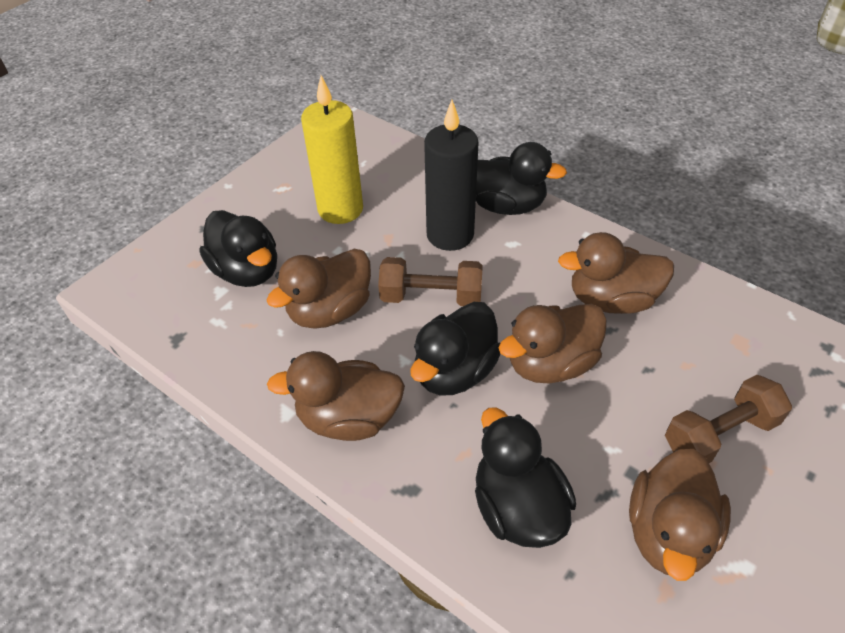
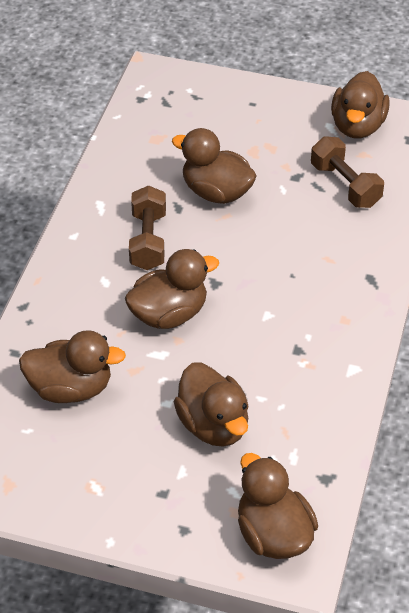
black candle: [424,100,478,251] = 1 -> none = 0
black duck: [199,210,277,287] [410,302,500,395] [475,407,576,548] [476,142,567,215] = 4 -> none = 0
brown duck: [266,249,371,328] [267,351,405,441] [499,304,607,383] [558,232,674,314] [629,449,731,581] = 5 -> [19,330,126,403] [125,249,219,329] [172,128,257,204] [174,363,249,447] [238,453,318,559] [331,71,390,138] = 6
yellow candle: [301,75,363,224] = 1 -> none = 0

